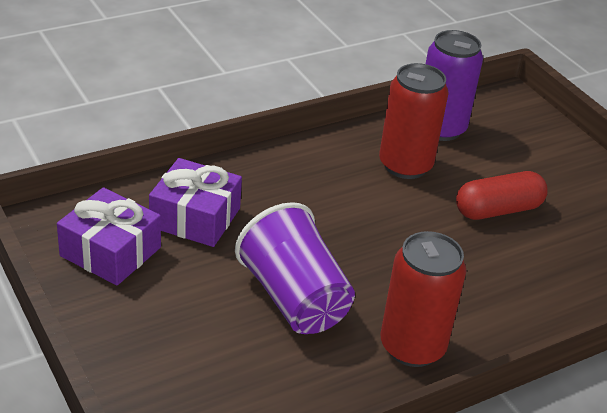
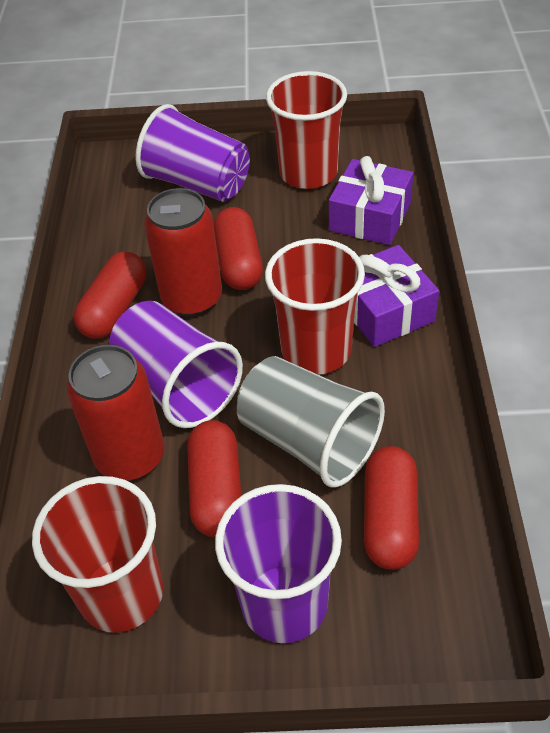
grey cup: none = 0 -> [237,356,385,488] = 1
purple can: [426,30,483,141] = 1 -> none = 0
purple cup: [235,202,355,334] = 1 -> [109,301,243,428] [135,104,250,202] [215,484,342,643] = 3
red capsule: [456,171,548,220] = 1 -> [74,251,147,339] [187,420,242,537] [214,207,263,290] [364,446,419,570] = 4
red cup: none = 0 -> [32,476,163,633] [265,238,365,374] [266,71,347,189] = 3

